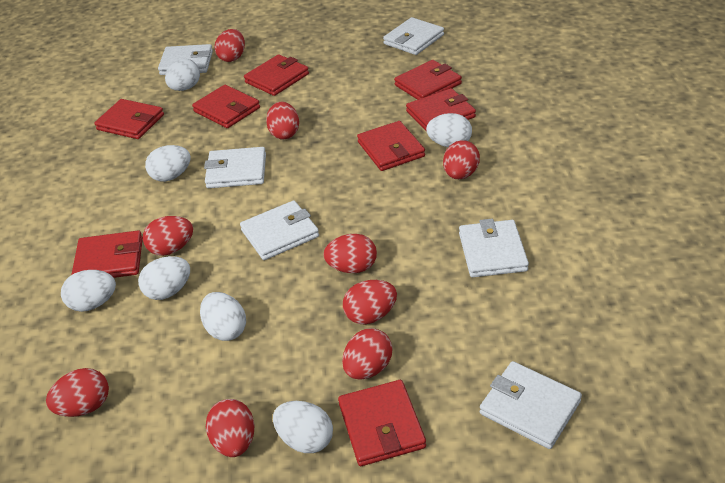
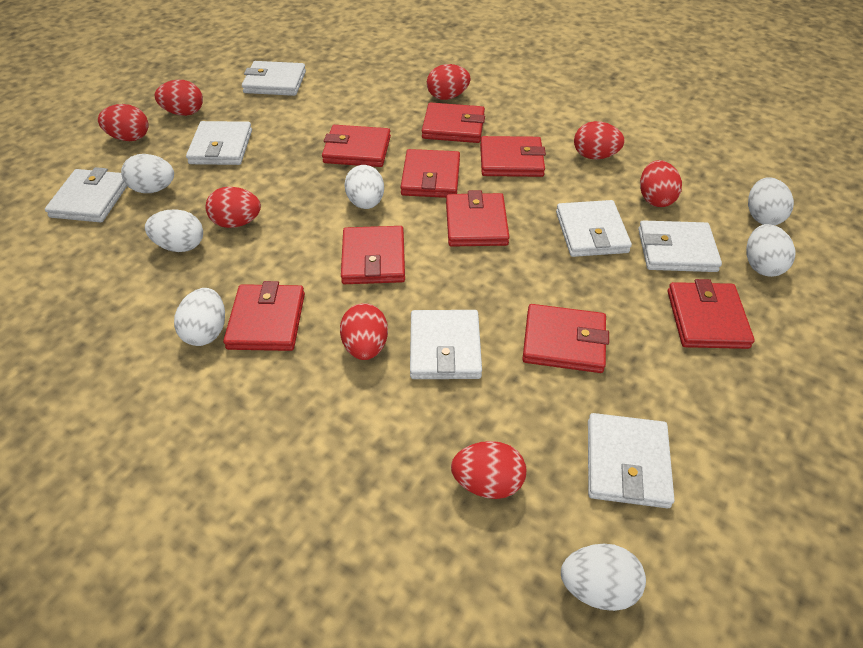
red egg: [46,368,109,417] [143,216,193,256] [206,399,254,457] [214,29,245,62] [266,102,299,139] [323,234,377,273] [342,328,392,380] [343,280,397,324] [443,140,480,179] = 9 -> [98,104,149,141] [155,80,203,116] [206,187,261,228] [340,303,388,360] [427,64,471,100] [451,441,526,499] [574,121,624,159] [640,160,682,207] = 8
red wallet: [71,230,143,278] [94,99,164,139] [192,85,260,128] [244,54,309,96] [338,380,426,466] [357,121,425,171] [394,60,462,100] [406,88,476,130] = 8 -> [223,281,305,351] [322,125,391,167] [341,226,405,284] [400,149,460,198] [422,102,485,143] [446,190,510,247] [480,136,546,177] [522,304,609,373] [668,279,755,349] = 9
white wallet: [158,44,213,75] [204,147,266,188] [240,200,319,260] [383,17,444,55] [459,219,529,277] [480,361,582,449] = 6 -> [45,167,127,222] [186,121,252,165] [242,61,306,96] [410,310,482,379] [556,200,632,257] [588,413,675,509] [638,220,722,272] = 7

